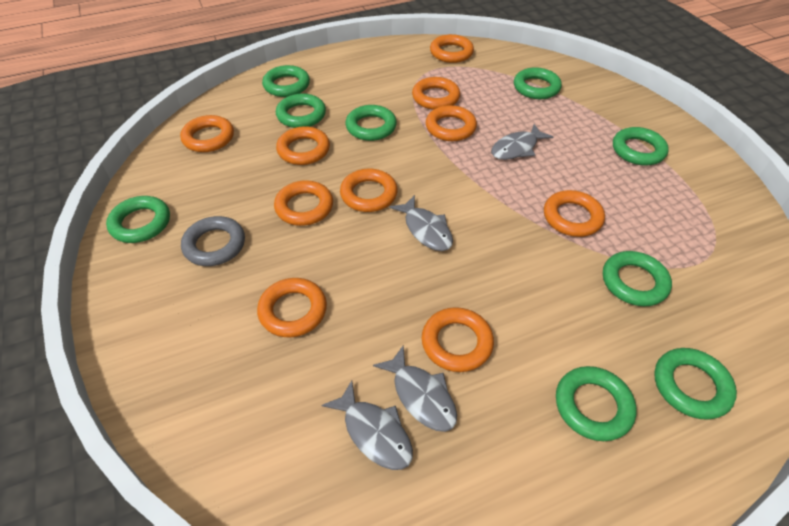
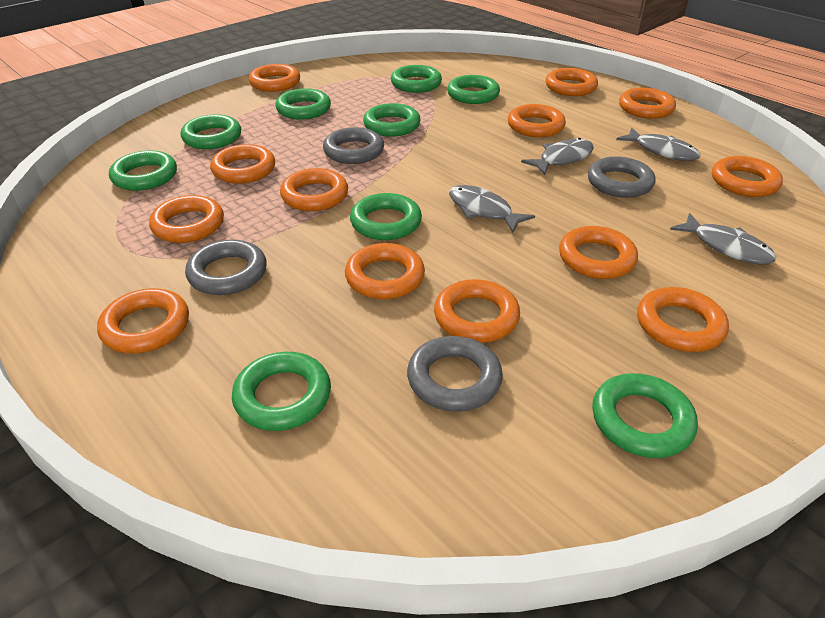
grey ring: [181,216,245,266] = 1 -> [185,240,267,295] [323,127,384,164] [407,336,503,412] [588,156,656,198] = 4
orange ring: [180,115,234,152] [257,278,327,337] [274,180,333,226] [276,126,330,165] [340,168,398,212] [412,77,460,110] [422,307,494,372] [426,105,477,141] [430,34,474,63] [544,190,605,237] = 10 -> [97,288,189,353] [149,195,224,243] [210,144,275,184] [249,64,300,92] [280,168,348,211] [345,243,425,299] [434,279,520,343] [508,104,566,137] [545,68,598,96] [559,226,638,279] [619,88,676,119] [637,287,729,352] [712,156,783,197] = 13

